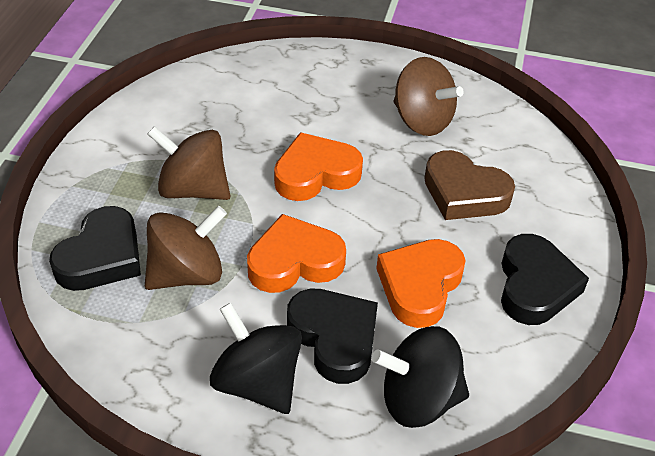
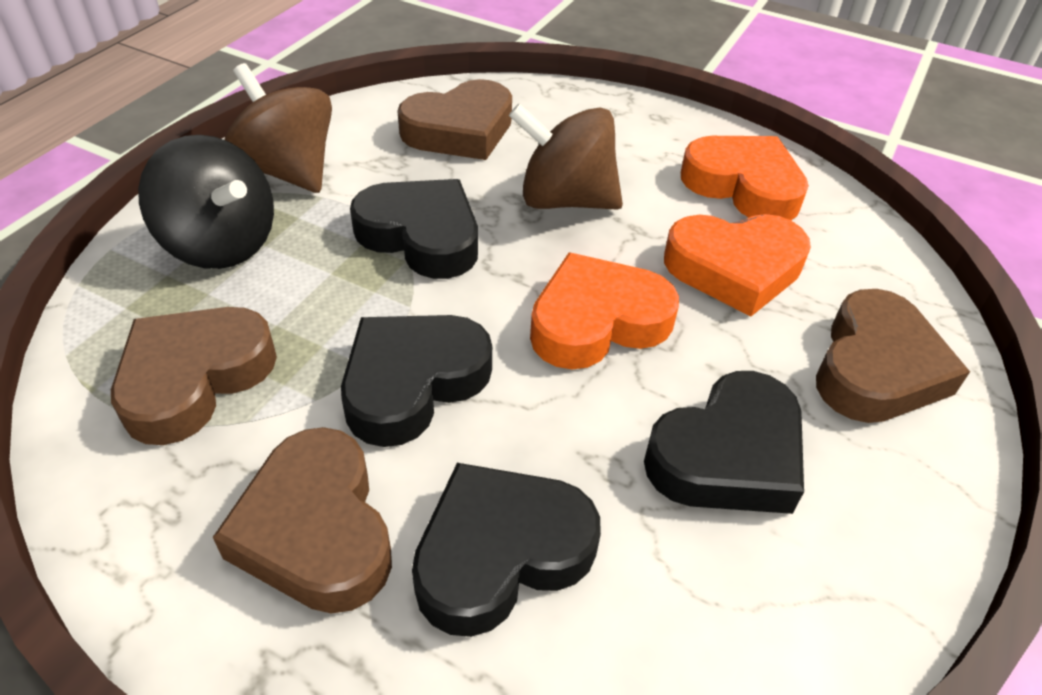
black heart: [49,206,141,291] [287,289,378,384] [501,234,589,325] = 3 -> [341,315,492,447] [350,179,478,279] [412,463,601,637] [644,371,804,514] = 4
black spinning top: [210,303,302,414] [371,326,469,428] = 2 -> [138,135,274,269] = 1
brown heart: [424,150,515,220] = 1 -> [111,307,277,445] [213,427,392,614] [397,79,512,160] [816,289,970,423] = 4
brown spinning top: [145,206,227,290] [147,126,230,200] [394,57,463,136] = 3 -> [224,63,332,193] [509,104,623,210] = 2

